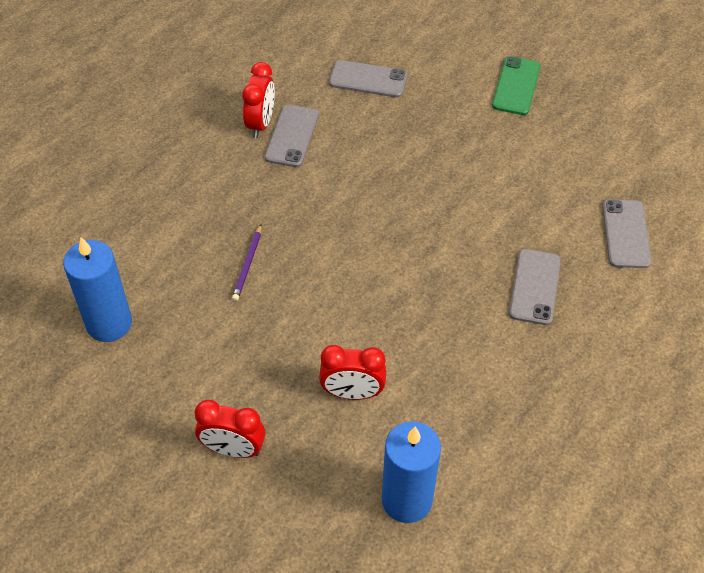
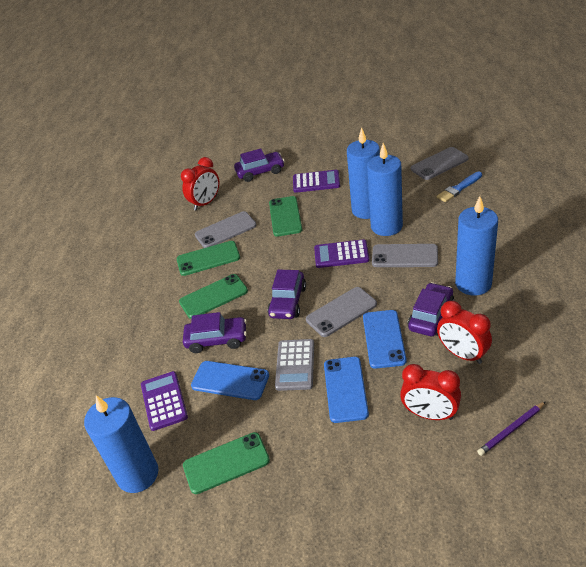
blue brush: none = 0 -> [437,172,482,202] = 1
blue candle: [63,237,132,342] [382,421,441,523] = 2 -> [84,395,158,493] [347,127,380,219] [367,143,403,236] [455,196,498,296] = 4
blue phone: none = 0 -> [191,361,269,400] [324,357,369,423] [363,310,407,368] = 3
green phone: [492,56,540,115] = 1 -> [177,241,240,276] [179,274,248,319] [183,432,270,494] [269,196,303,237] = 4
grey calculator: none = 0 -> [275,339,314,391] = 1
purple calculator: none = 0 -> [141,371,188,431] [293,170,340,193] [314,239,369,268] = 3
purple car: none = 0 -> [183,312,247,353] [234,148,285,182] [267,269,306,319] [408,282,454,336] = 4

